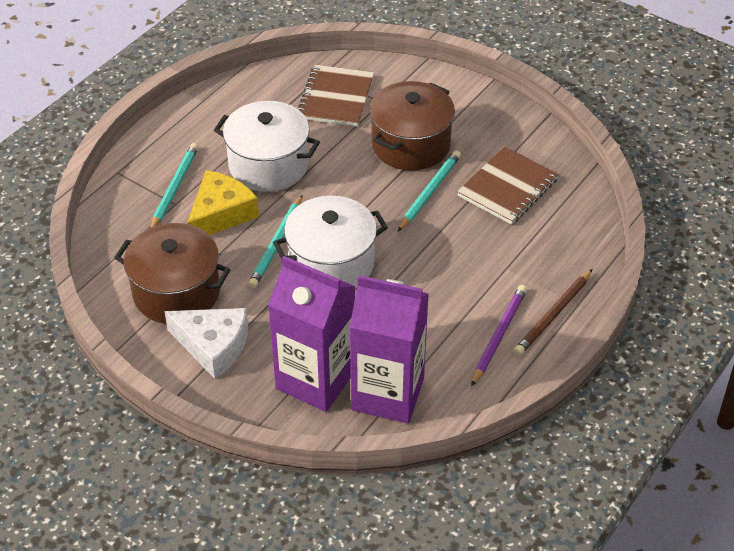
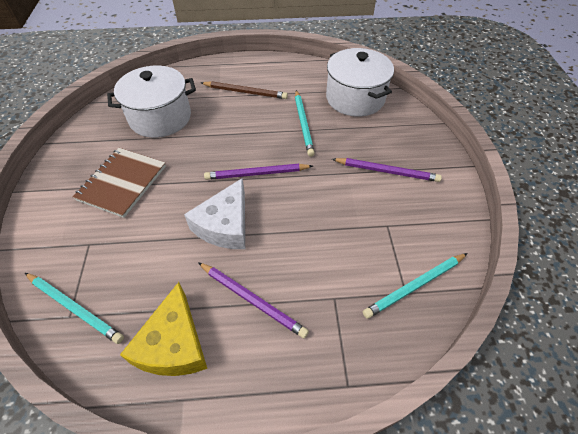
brown notebook: [298,65,374,127] [457,146,559,225] = 2 -> [73,148,166,218] = 1
brown pot: [114,223,231,324] [369,81,455,171] = 2 -> none = 0
purple carton: [268,256,356,412] [350,275,429,424] = 2 -> none = 0
purple pencil: [471,285,527,387] = 1 -> [198,262,309,338] [204,164,313,180] [332,158,442,182] = 3

